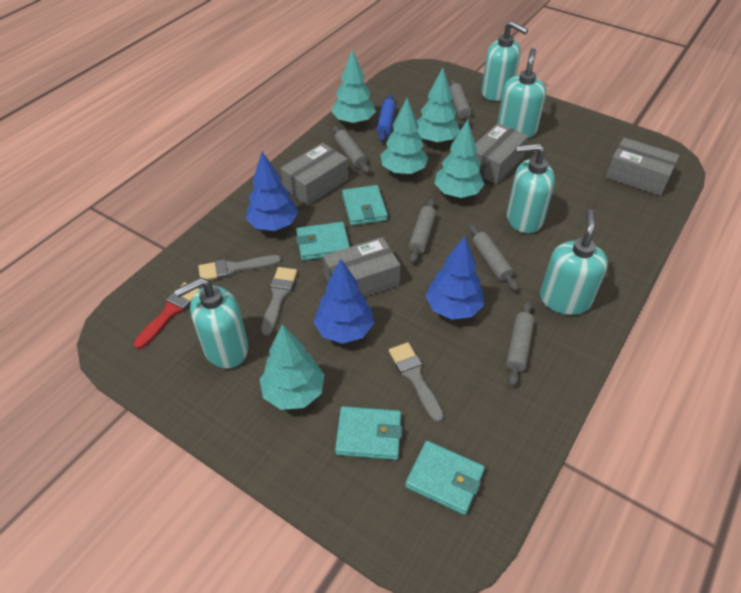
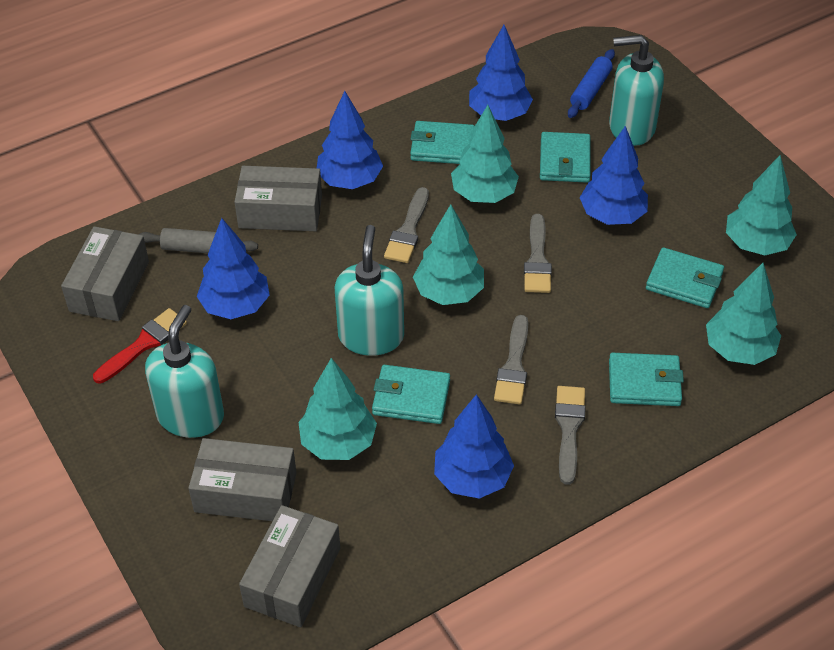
blue tree: [246,151,298,231] [313,259,374,344] [426,236,484,320] = 3 -> [197,218,270,319] [317,91,383,189] [434,394,514,499] [469,25,533,121] [579,126,648,225] = 5
grey brush: [198,255,281,280] [261,267,297,336] [389,342,444,422] = 3 -> [384,187,429,263] [494,315,528,404] [524,214,552,293] [555,386,586,485] = 4
grey rolling pin: [333,125,370,173] [409,198,436,263] [450,79,472,124] [469,224,518,291] [506,301,535,386] = 5 -> [138,228,258,253] = 1
turquoise soap dispenser: [174,277,248,369] [481,21,528,101] [497,48,546,138] [507,143,555,233] [540,210,608,315] = 5 -> [145,305,224,438] [335,225,404,356] [609,35,664,146] = 3
turquoise wallet: [296,222,350,261] [335,406,402,460] [342,185,388,225] [405,441,485,515] = 4 -> [372,365,450,424] [410,121,475,164] [540,132,591,183] [609,353,684,406] [646,247,724,308] = 5

